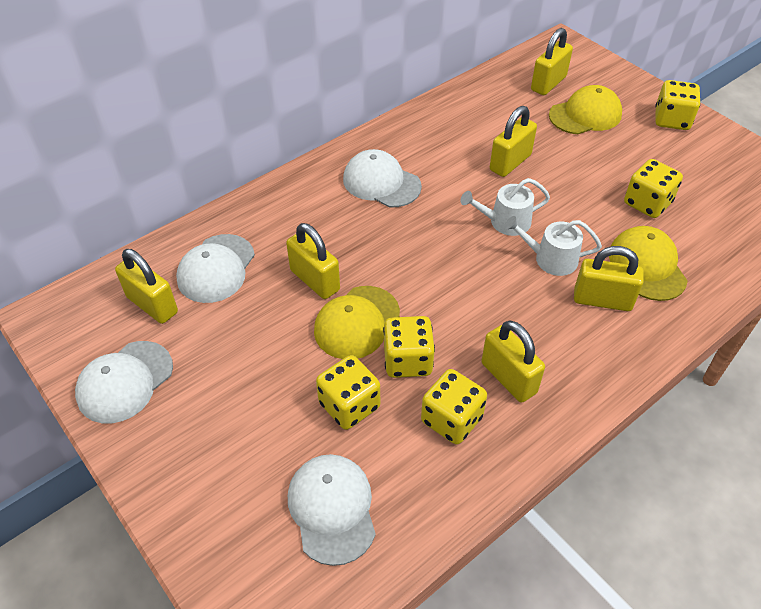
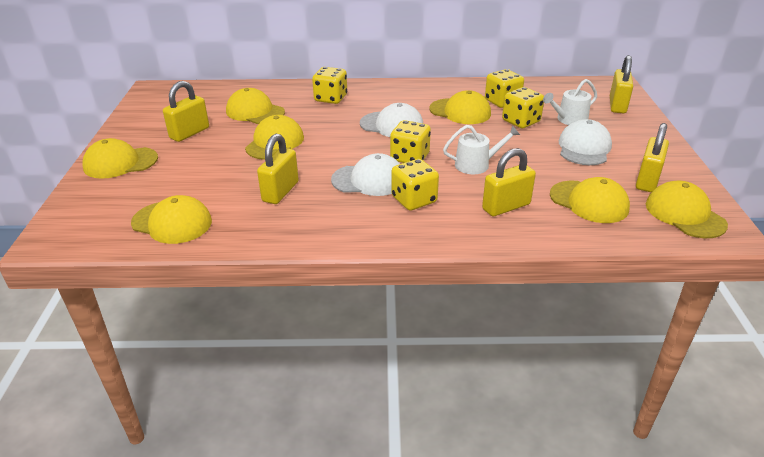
white cap: [75,341,173,423] [176,234,255,303] [288,454,376,566] [343,149,422,207] = 4 -> [331,153,400,196] [360,103,423,137] [559,119,612,165] = 3
yellow cap: [314,286,400,359] [549,85,622,134] [609,226,688,301] = 3 -> [82,138,158,179] [131,195,212,244] [226,88,285,124] [245,115,304,160] [429,90,491,124] [550,177,630,223] [646,181,728,238] = 7
yellow padlock: [115,249,178,324] [286,223,340,299] [481,320,545,403] [490,106,537,177] [531,28,573,95] [574,246,644,311] = 6 -> [163,81,209,142] [257,134,299,204] [482,148,536,216] [610,55,633,113] [636,123,669,192] = 5

